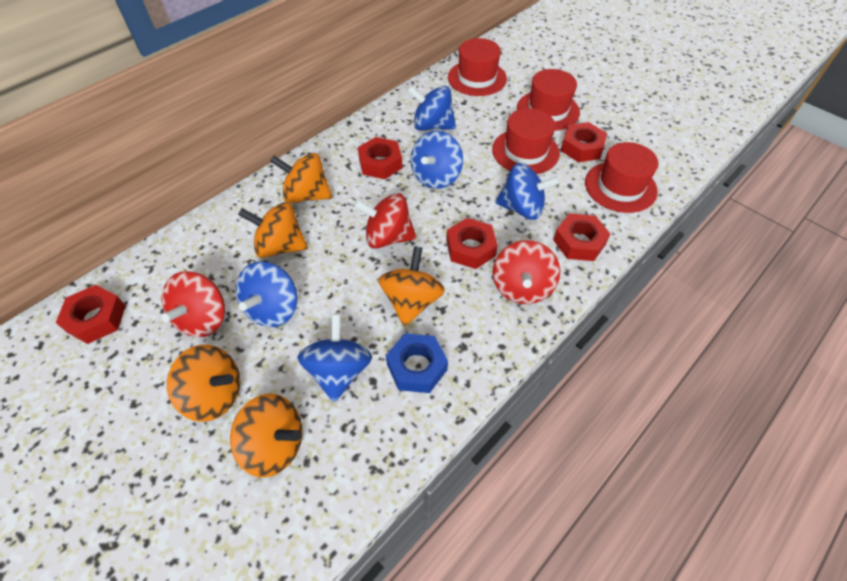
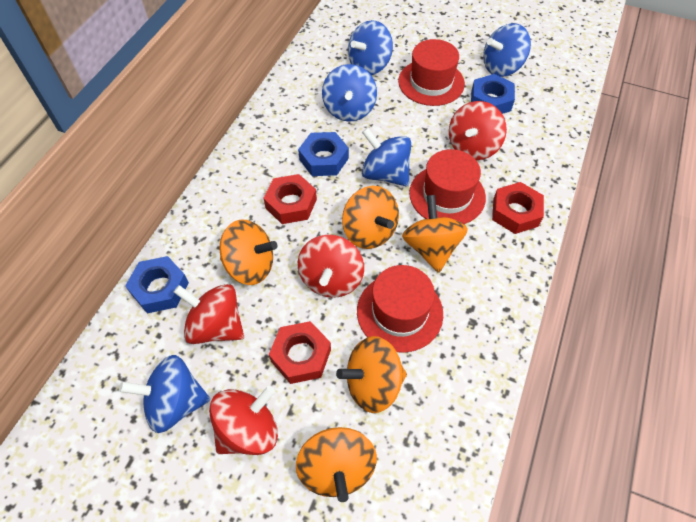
blue nut: [386,333,448,393] = 1 -> [125,256,189,313] [298,132,349,176] [471,74,515,114] = 3
red hat: [448,38,507,96] [492,108,560,174] [517,69,580,131] [585,142,658,213] = 4 -> [357,265,443,353] [398,39,465,106] [409,149,486,224] = 3
red nut: [56,285,126,344] [358,137,402,179] [446,218,498,269] [553,213,610,261] [561,122,607,162] = 5 -> [263,174,317,224] [269,321,331,384] [492,182,544,234] = 3
red spinning top: [161,271,225,337] [354,193,417,248] [493,240,560,304] = 3 -> [174,284,244,344] [209,386,278,455] [298,235,364,298] [449,101,507,160] = 4

